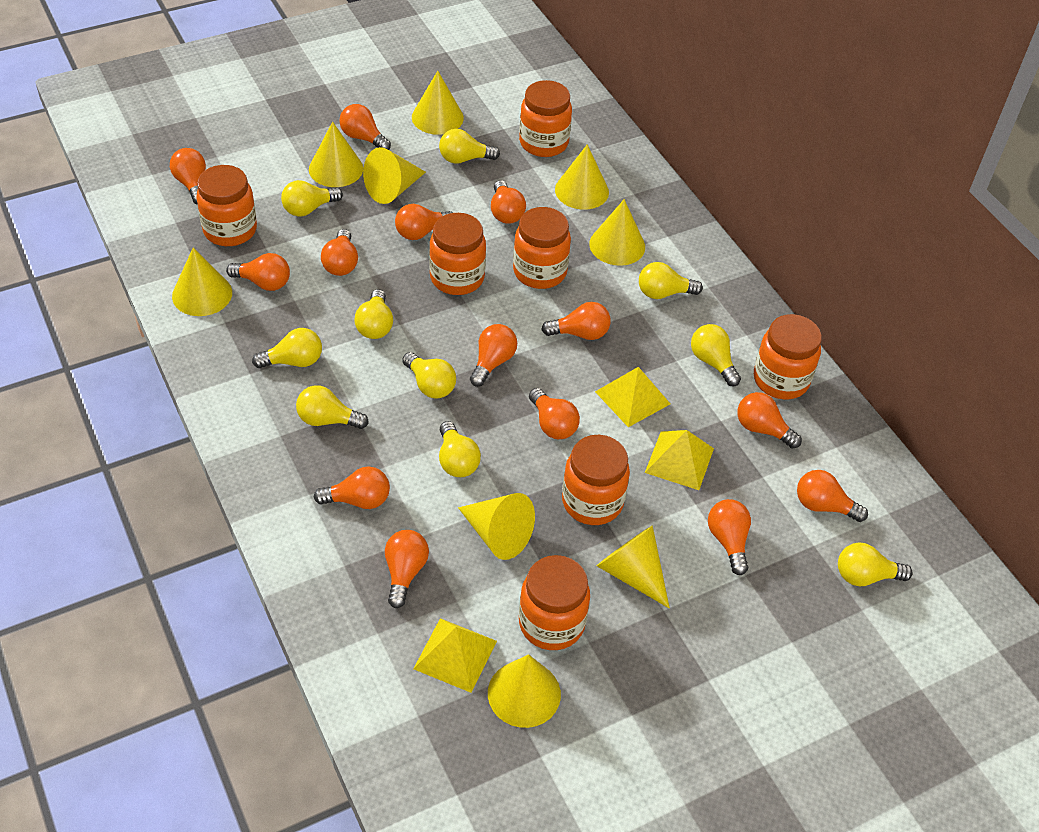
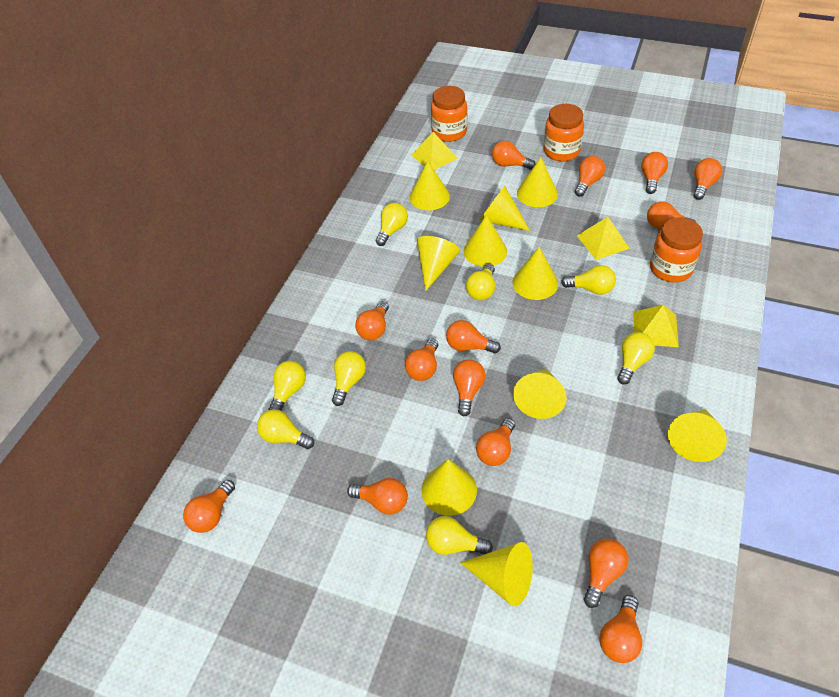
orange jar: [196,165,257,246] [429,213,486,295] [513,207,571,289] [519,80,572,157] [519,555,590,650] [562,435,630,525] [754,314,822,400] = 7 -> [431,86,467,142] [543,104,584,161] [650,217,703,282] = 3
yellow cone: [172,247,232,316] [309,122,363,187] [363,147,426,204] [412,71,464,135] [458,493,535,560] [488,654,561,728] [555,144,609,210] [589,199,645,266] [597,526,670,608] = 9 -> [409,161,450,210] [417,236,460,291] [421,459,477,516] [460,542,533,606] [464,215,507,267] [480,186,530,231] [513,247,558,300] [513,369,567,419] [517,157,558,207] [668,410,727,462] = 10
yellow light bulb: [252,328,322,368] [281,180,343,217] [296,385,369,429] [354,289,393,339] [402,352,456,399] [439,129,500,164] [439,421,481,477] [639,262,703,299] [691,324,741,386] [838,543,913,586] = 10 -> [257,409,314,449] [269,361,306,411] [332,351,366,406] [376,203,408,246] [426,516,493,555] [466,264,495,300] [561,265,616,295] [617,332,655,385] = 8

